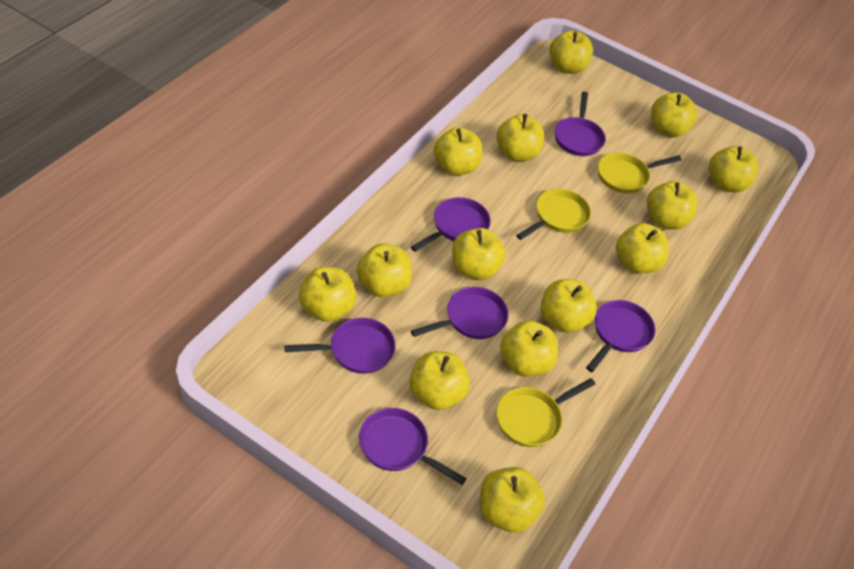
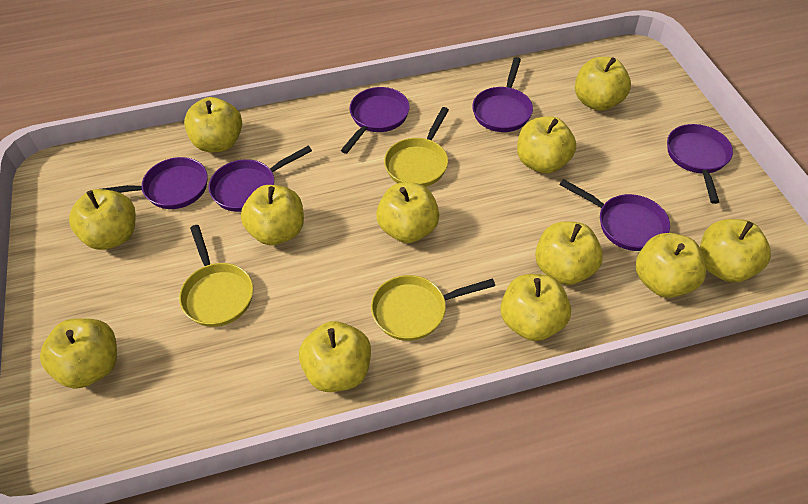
yellow apple: [299,267,357,322] [357,243,412,297] [409,351,470,410] [434,127,482,175] [452,228,506,280] [480,467,545,532] [497,114,544,161] [500,320,558,376] [541,279,597,333] [550,30,593,74] [616,223,669,273] [647,181,698,230] [651,93,698,138] [709,146,758,192] = 14 -> [40,318,117,389] [69,189,136,250] [184,97,242,152] [241,185,304,246] [299,321,371,392] [376,182,439,243] [500,274,571,341] [517,116,576,174] [535,221,603,285] [575,57,631,111] [636,233,706,298] [700,219,771,283] = 12

